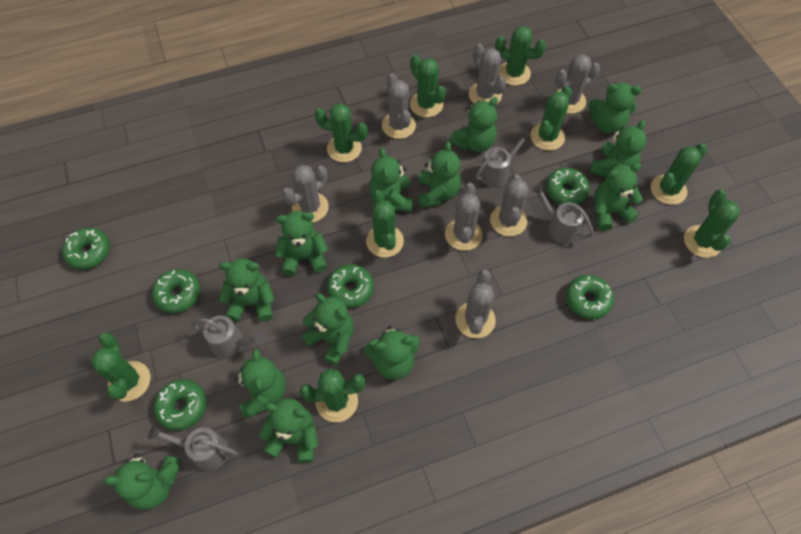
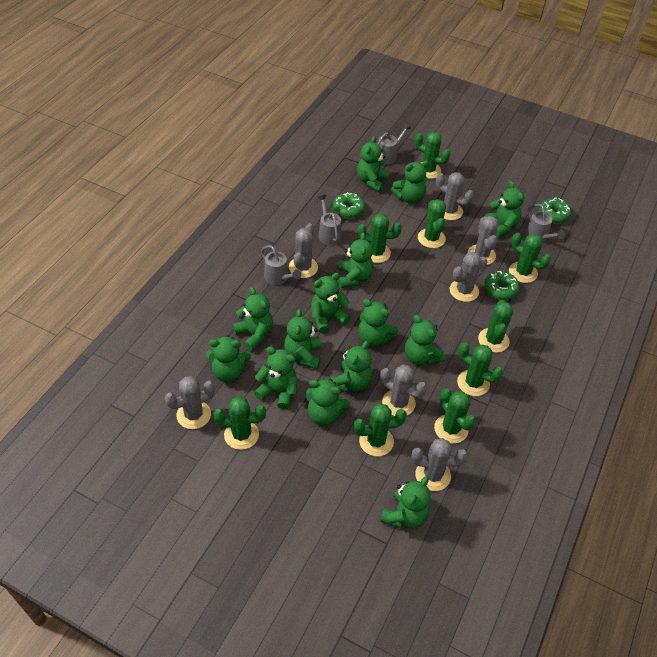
green donut: [62,228,110,270] [152,269,200,313] [154,379,206,430] [327,264,374,308] [546,168,590,205] [566,275,614,319] = 6 -> [333,192,365,218] [484,271,520,300] [539,198,572,224] = 3
green teddy bear: [104,454,181,510] [219,258,275,322] [235,349,286,419] [259,398,319,463] [275,211,328,276] [301,293,354,365] [363,326,420,380] [369,148,413,212] [418,141,461,208] [449,97,498,152] [588,83,642,134] [589,120,647,177] [594,163,643,231] = 13 -> [206,335,251,382] [233,287,273,351] [254,347,297,410] [284,309,322,369] [306,379,350,426] [311,273,351,333] [331,341,372,392] [338,232,373,288] [357,136,388,192] [358,299,398,346] [380,476,431,529] [391,161,429,204] [405,315,445,365] [483,181,524,238] = 14

